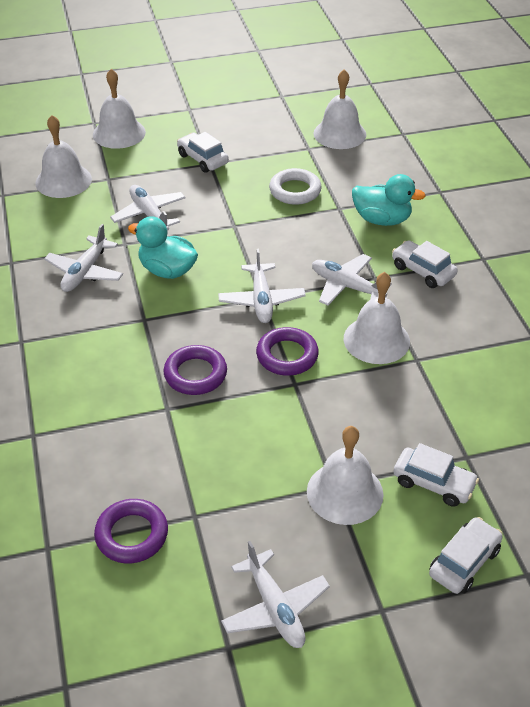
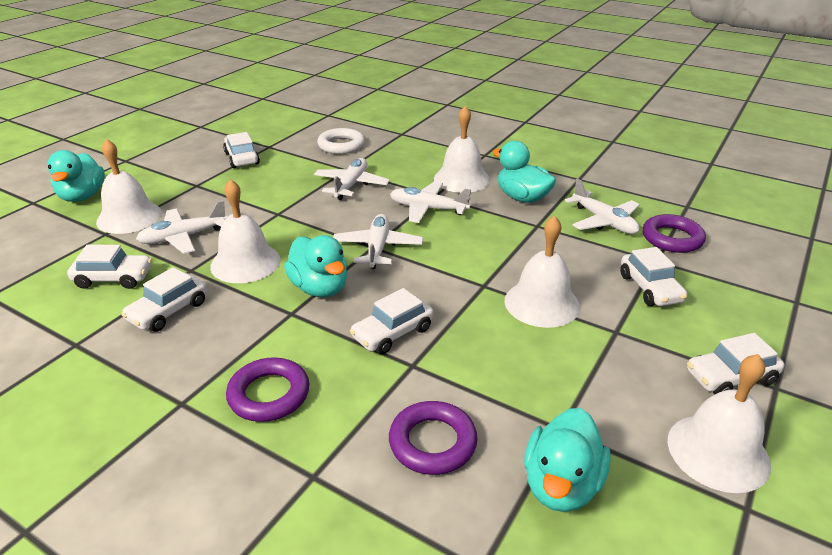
turquoise duck: [128,216,198,279] [352,174,426,226] = 2 -> [47,150,105,202] [284,235,347,297] [493,141,556,203] [524,408,611,512] = 4
white car: [177,132,229,173] [392,240,458,288] [393,443,479,507] [429,517,503,594] = 4 -> [67,245,152,289] [121,267,207,332] [223,132,260,168] [350,288,433,354] [620,247,687,306] [687,333,784,395] = 6

